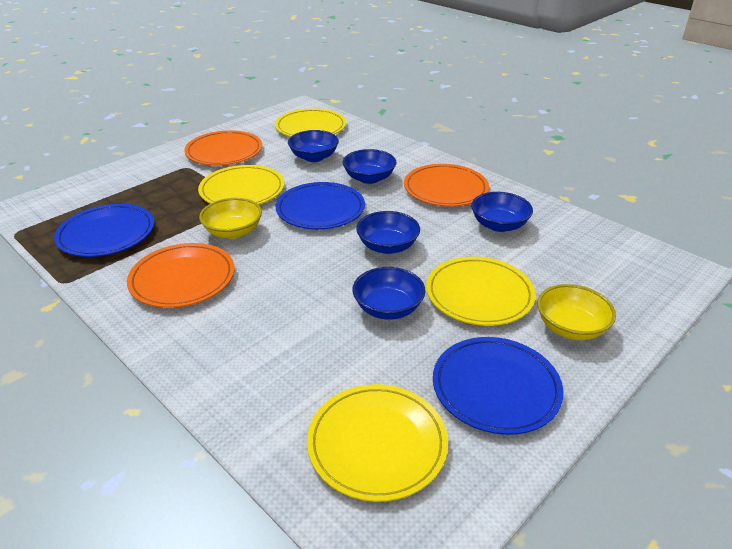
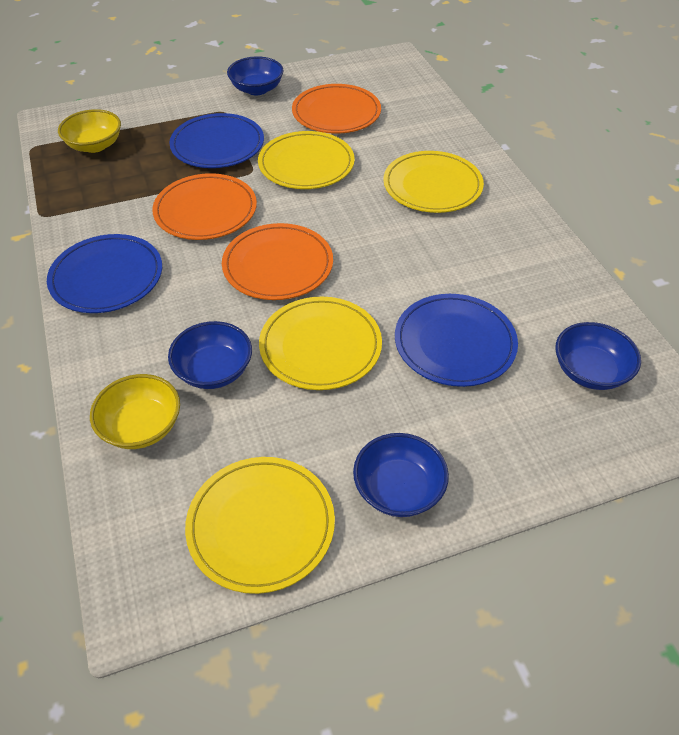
blue bowl: [288,130,339,162] [343,149,396,184] [352,267,426,320] [356,211,420,254] [471,192,533,232] = 5 -> [168,321,252,389] [227,56,284,95] [353,433,449,517] [555,322,641,390] = 4

